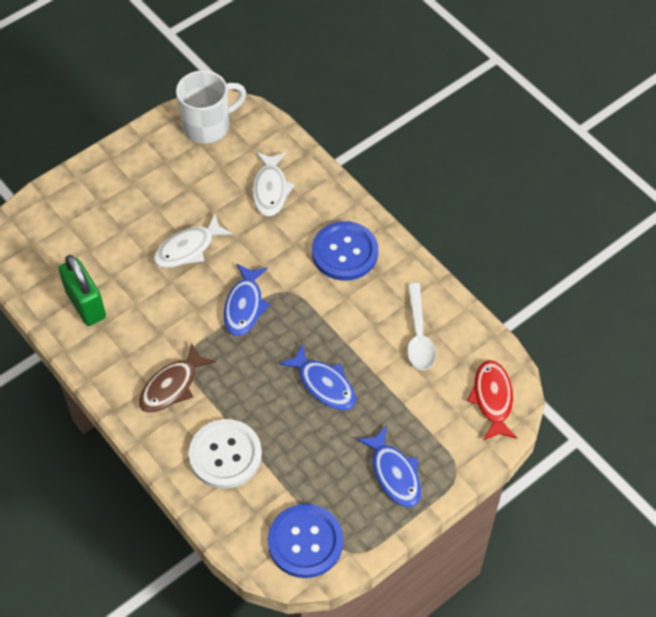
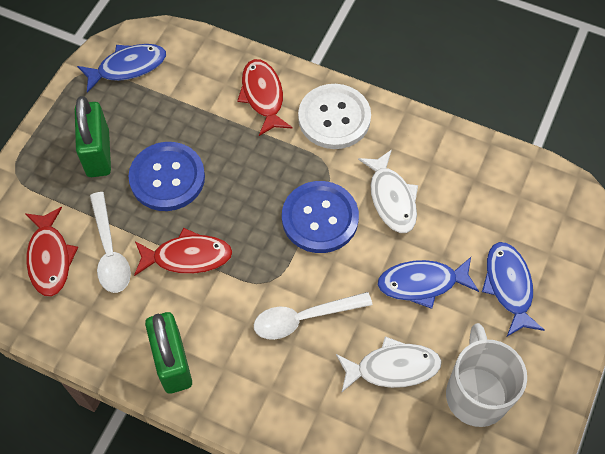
brown fish: [139,343,216,413] = 1 -> none = 0
green padlock: [59,255,106,326] = 1 -> [75,96,111,177] [145,312,192,394] = 2
red fish: [467,360,517,440] = 1 -> [25,207,78,297] [134,228,232,276] [237,59,293,136] = 3
white spoon: [407,283,436,370] = 1 -> [90,192,131,293] [254,292,372,340] = 2

